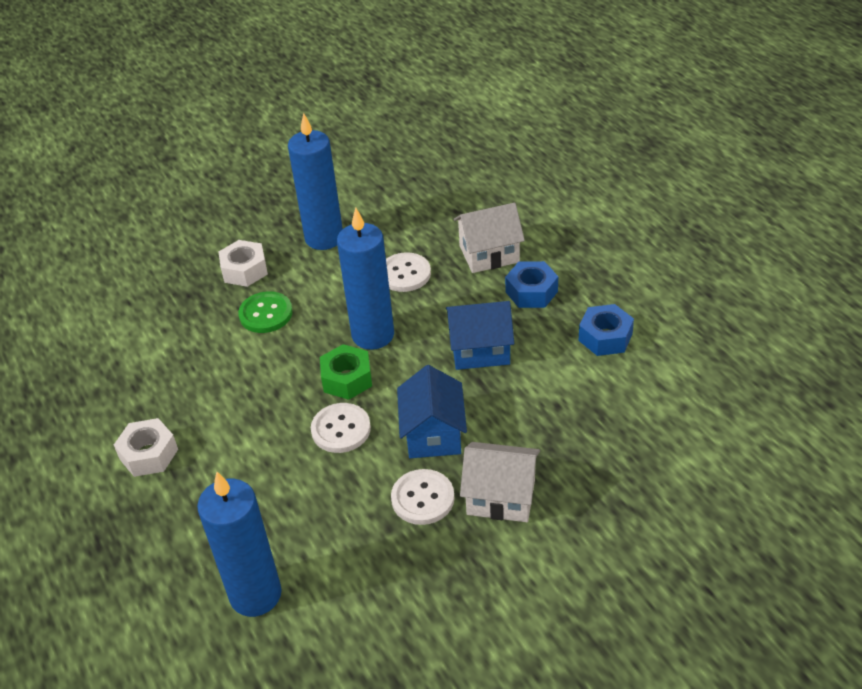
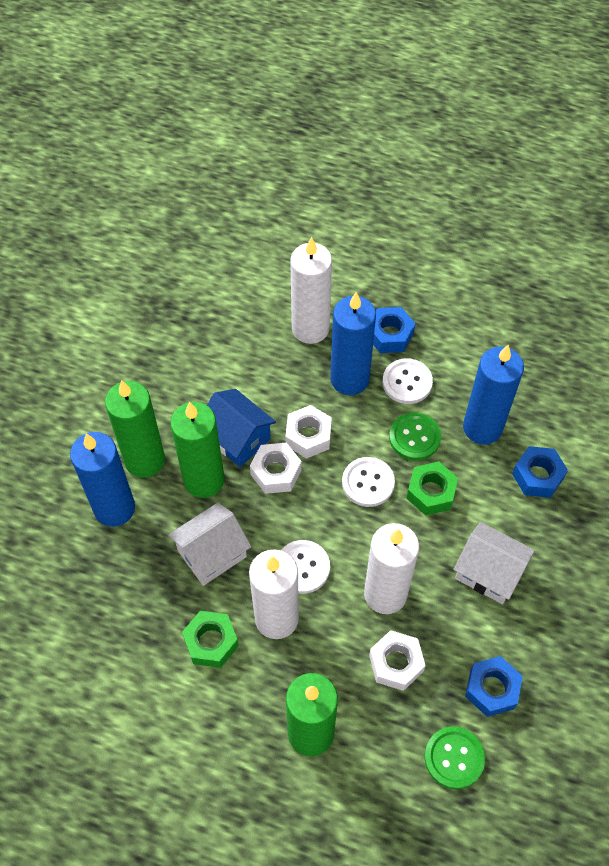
blue house: [397,365,467,458] [446,301,514,370] = 2 -> [207,389,276,467] = 1
blue nut: [505,261,558,308] [579,304,634,356] = 2 -> [373,307,416,353] [465,656,523,717] [512,446,568,498] = 3
green button: [238,291,293,333] = 1 -> [389,412,441,461] [425,726,485,789] = 2
green candle: none = 0 -> [105,380,165,478] [170,402,225,498] [286,673,338,756] = 3
green nut: [320,344,372,400] = 1 -> [182,611,239,668] [406,461,458,516] = 2
white candle: none = 0 -> [249,549,299,639] [290,237,332,344] [364,523,419,614] = 3
white nut: [114,418,178,477] [219,240,268,287] = 2 -> [250,443,302,494] [285,405,332,459] [369,630,426,691] = 3

